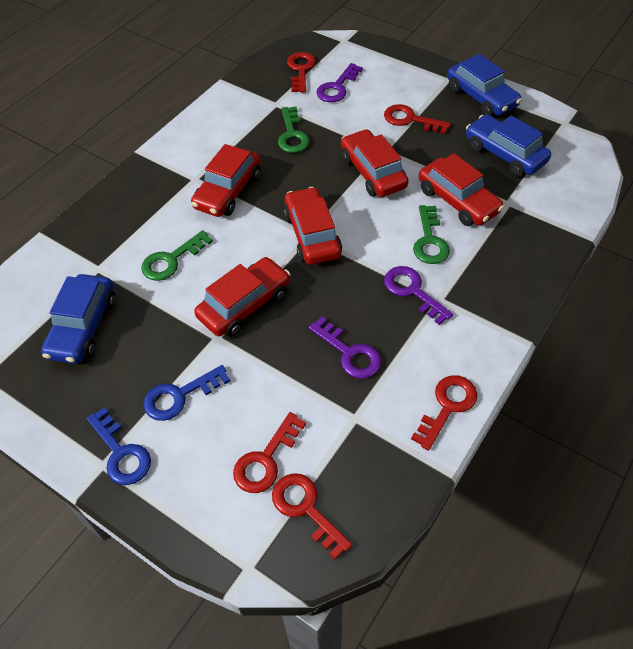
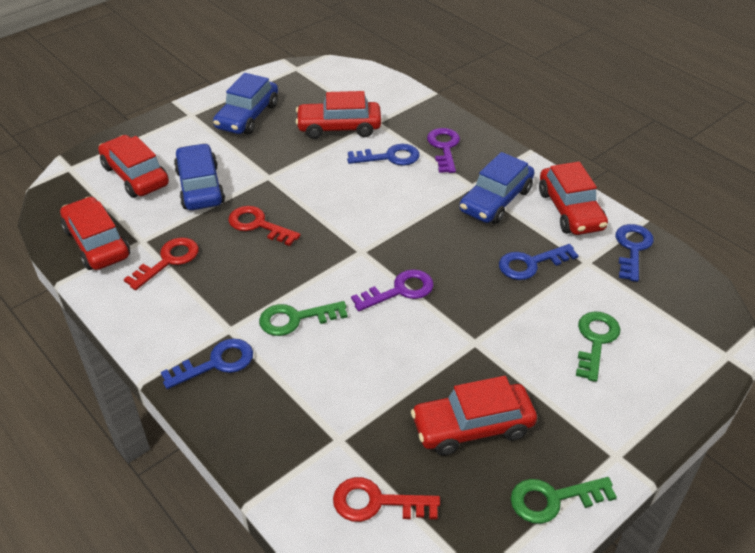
blue key: [87,407,151,485] [143,365,230,421] = 2 -> [161,338,253,389] [347,144,420,166] [499,244,579,280] [616,224,654,282] = 4
purple key: [309,316,382,379] [316,63,363,102] [384,266,453,325] = 3 -> [351,269,434,311] [427,128,460,173] = 2
red key: [233,412,306,493] [272,473,352,560] [287,52,316,93] [384,104,451,134] [411,375,477,451] = 5 -> [124,237,199,290] [228,206,301,246] [333,477,440,522] = 3

